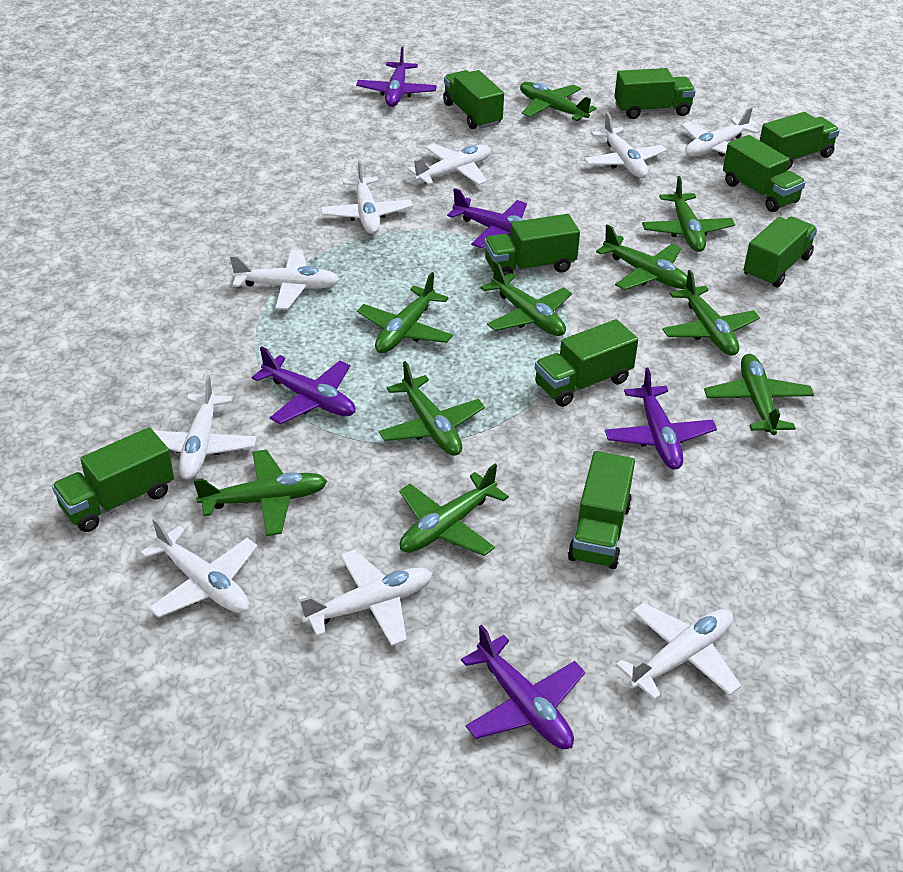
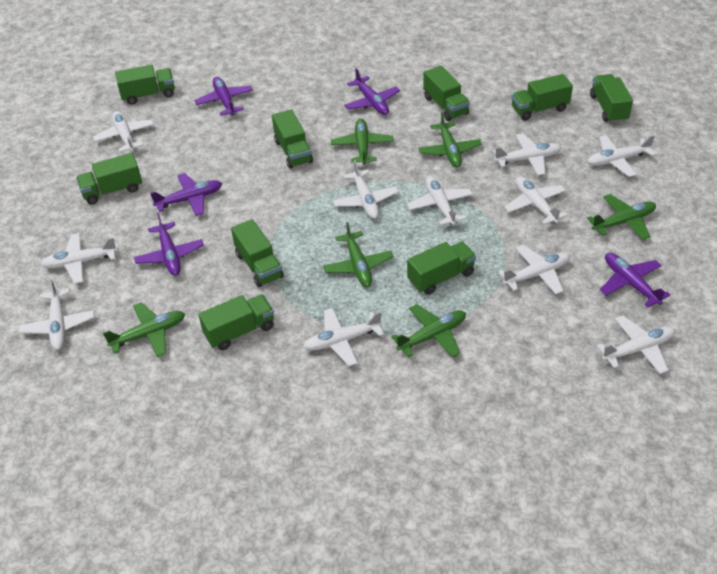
green plane: [193,450,327,536] [357,272,453,353] [379,361,485,456] [399,464,509,556] [480,261,572,336] [520,82,596,121] [596,225,687,290] [642,176,735,252] [662,270,760,356] [704,354,814,435] = 10 -> [103,302,185,357] [323,222,394,287] [331,119,394,165] [391,304,466,358] [418,112,482,167] [587,194,656,240] = 6
white plane: [140,518,258,618] [154,375,257,480] [230,249,340,310] [298,550,432,646] [321,160,413,234] [407,143,491,185] [584,112,667,178] [616,602,741,700] [681,107,759,157] = 9 -> [19,279,94,350] [41,233,118,284] [93,111,154,152] [303,308,384,366] [333,160,399,219] [407,176,473,225] [493,133,562,175] [498,245,570,294] [504,176,568,225] [587,135,656,177] [597,315,675,374] = 11

